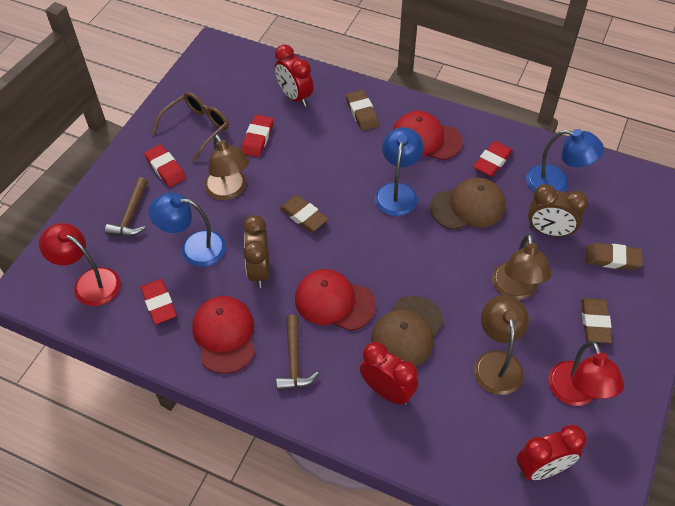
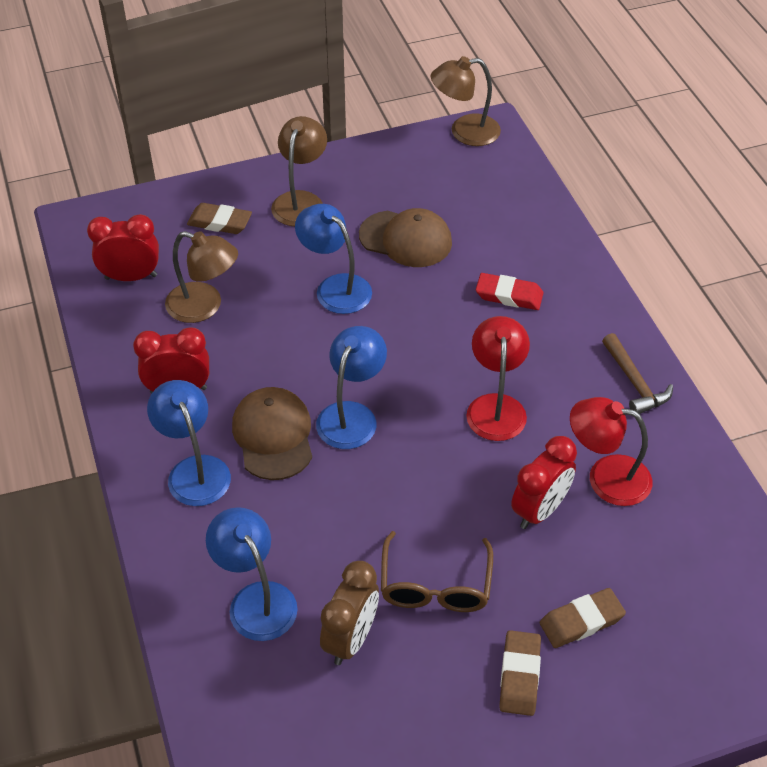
blue lamp: [149,193,226,267] [375,127,424,216] [526,129,604,192] = 3 -> [147,380,231,506] [206,507,298,641] [295,204,372,314] [316,326,387,449] = 4
brown clock: [243,215,270,288] [528,184,588,237] = 2 -> [320,561,379,665] = 1
brown eraser: [280,195,328,232] [346,90,379,131] [581,298,612,343] [586,242,643,270] = 4 -> [187,203,252,234] [499,630,541,716] [540,588,626,648] = 3
brown hammer: [105,177,148,236] [276,314,319,390] = 2 -> [602,333,673,414] = 1
red cap: [192,296,255,374] [295,269,376,331] [393,111,463,160] = 3 -> none = 0
red eraser: [141,279,177,324] [144,144,186,187] [241,115,273,157] [473,141,513,177] = 4 -> [476,273,543,310] = 1

